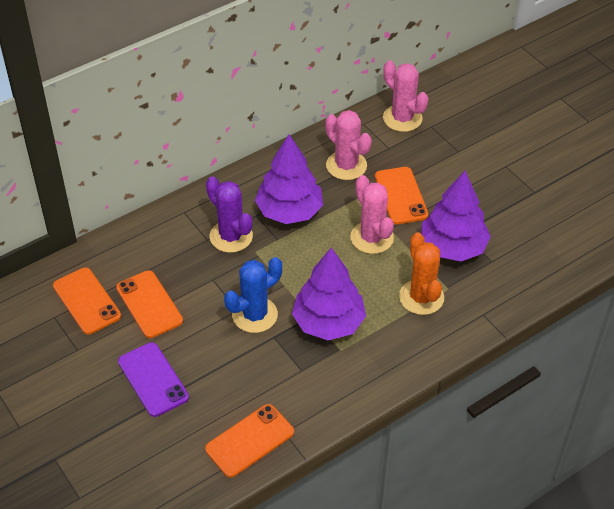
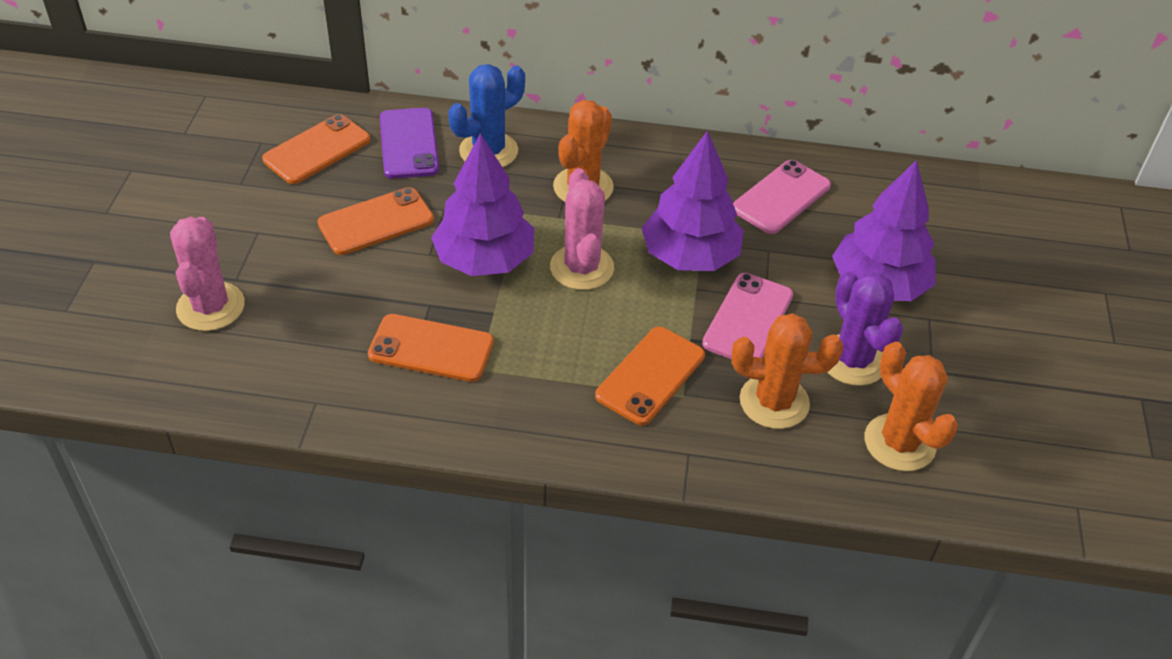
orange cactus: [399,232,444,315] = 1 -> [553,100,614,202] [731,313,843,429] [865,342,958,471] = 3
pink cactus: [325,110,372,180] [350,175,394,254] [383,60,429,132] = 3 -> [170,217,245,331] [550,168,614,290] = 2
pink phone: none = 0 -> [702,273,793,359] [733,160,831,234] = 2

